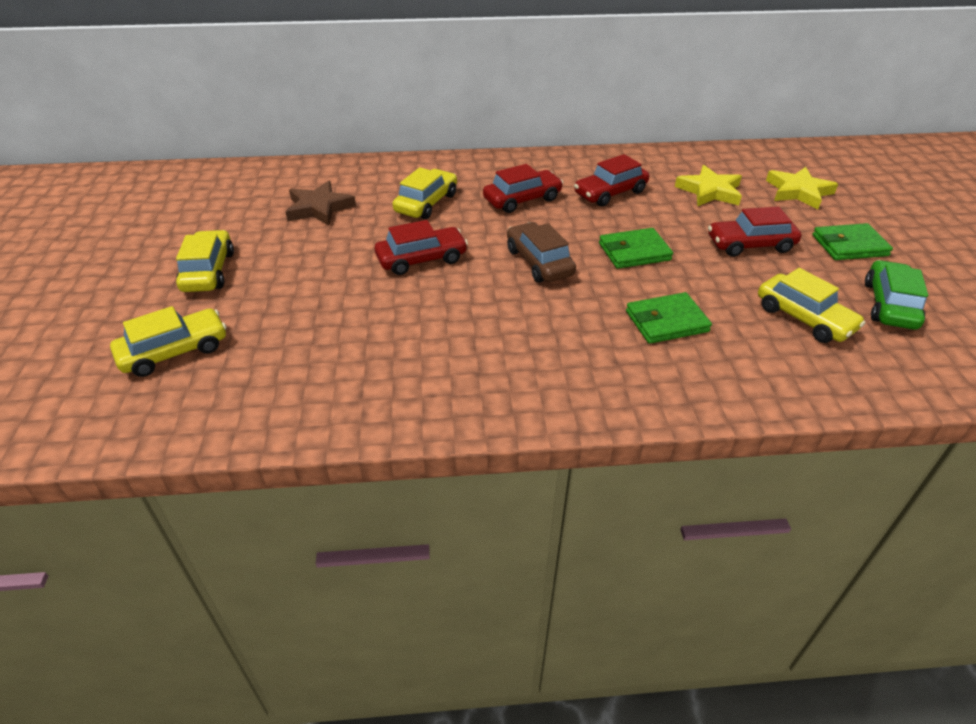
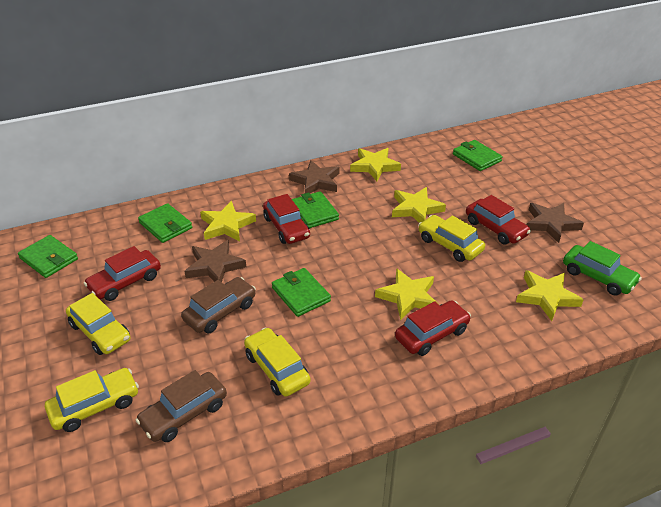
brown car: [507,222,576,283] = 1 -> [135,370,227,442] [181,277,256,333] = 2
brown star: [285,181,356,226] = 1 -> [184,240,246,282] [289,160,339,193] [527,203,584,243] = 3
green wallet: [599,228,673,269] [626,292,712,344] [813,223,893,260] = 3 -> [18,235,78,278] [138,203,192,243] [272,268,331,317] [292,191,339,228] [453,140,503,171] = 5
yellow star: [675,165,742,206] [766,167,838,209] = 2 -> [200,201,256,242] [350,148,401,181] [375,268,438,320] [392,187,446,223] [516,270,584,321] = 5

